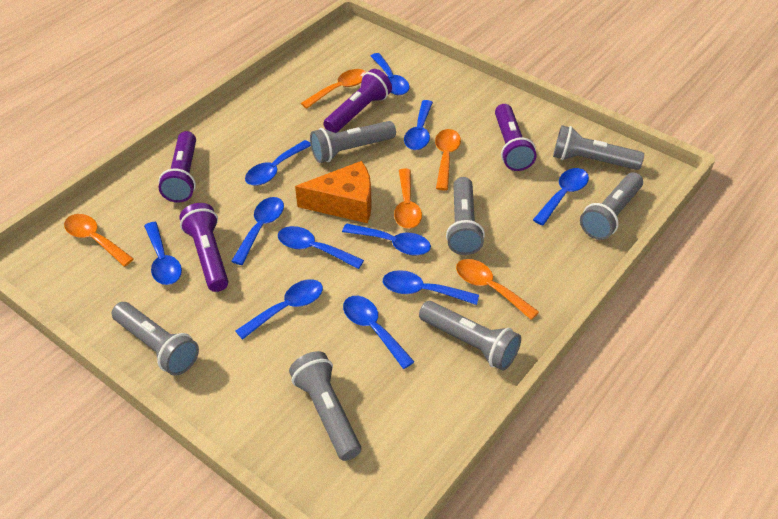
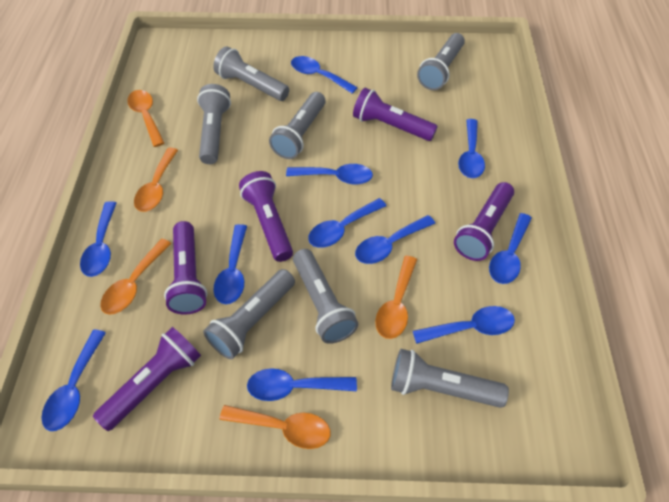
orange cheese: [295,161,372,223] = 1 -> none = 0
purple flashlight: [159,131,196,203] [179,203,228,292] [323,69,392,133] [495,104,537,171] = 4 -> [93,327,201,431] [164,221,208,314] [239,171,293,262] [353,88,438,141] [454,182,514,261] = 5

